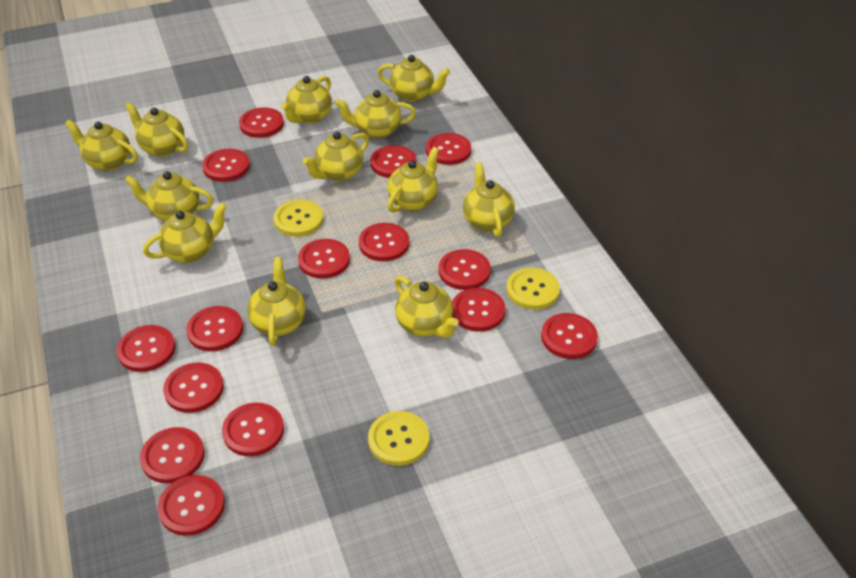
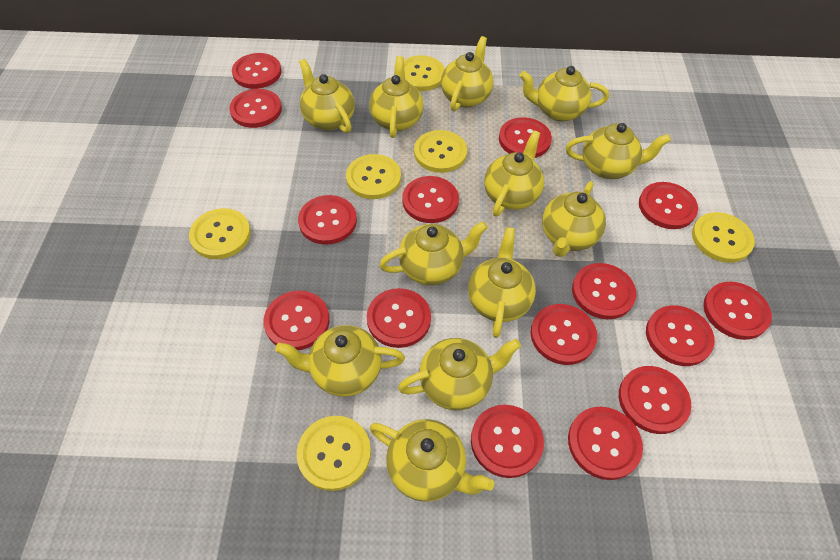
yellow button: [273,200,323,237] [368,411,429,466] [506,268,560,310] = 3 -> [189,208,251,259] [297,416,371,491] [346,154,401,199] [404,55,445,91] [414,130,467,173] [692,212,755,263] = 6

